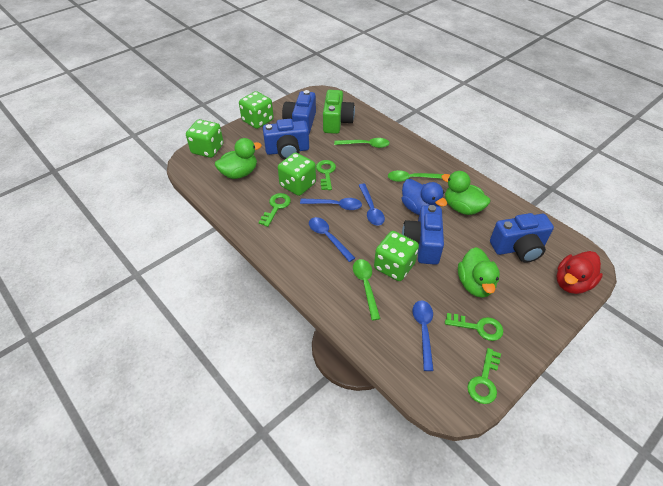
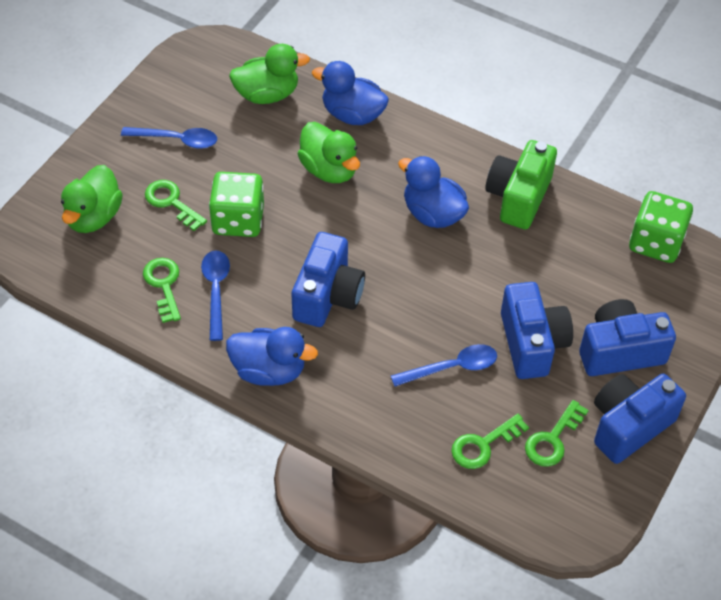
blue duck: [402,179,447,215] = 1 -> [226,327,318,386] [312,61,389,125] [398,156,469,228] = 3
blue spoon: [300,198,362,210] [309,217,355,262] [359,184,385,226] [413,300,434,371] = 4 -> [121,127,217,149] [201,250,230,341] [391,344,497,387] = 3
green dice: [186,119,224,158] [239,91,274,129] [278,152,316,196] [374,231,419,281] = 4 -> [209,172,264,237] [629,191,693,263] = 2
green spoon: [334,138,390,148] [353,259,381,320] [388,170,443,182] = 3 -> none = 0
red duck: [556,251,603,294] = 1 -> none = 0

